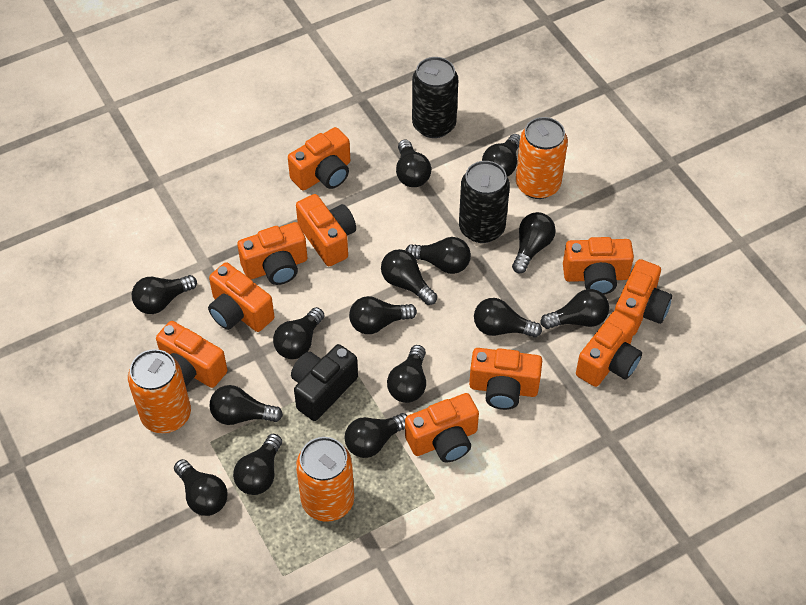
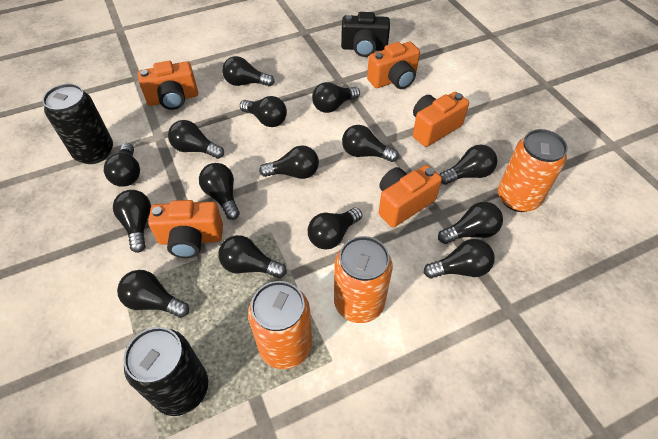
orange camera: [156,321,227,388] [208,262,275,332] [237,222,307,285] [288,127,350,191] [296,194,356,266] [405,393,479,462] [469,348,542,410] [563,237,634,295] [576,311,642,387] [615,259,672,336] = 10 -> [138,61,198,110] [148,200,223,258] [367,42,420,89] [379,165,442,227] [413,92,469,147] = 5

